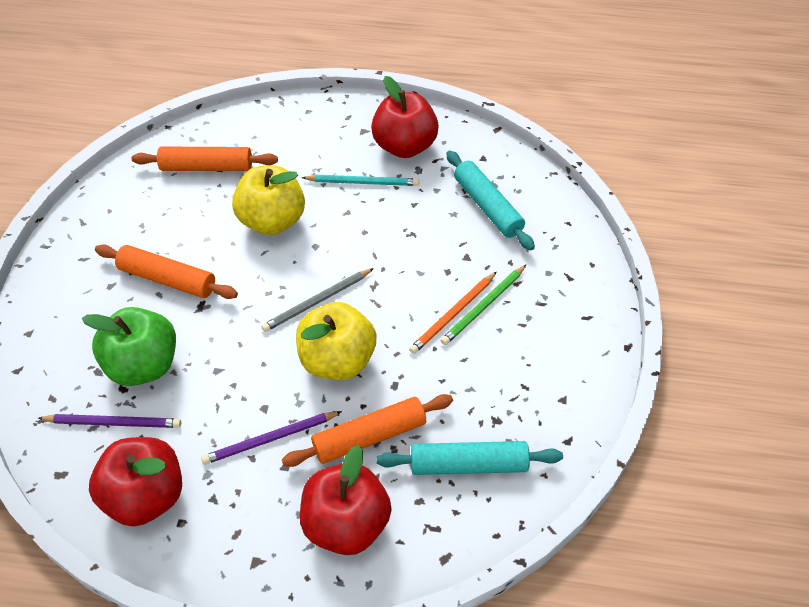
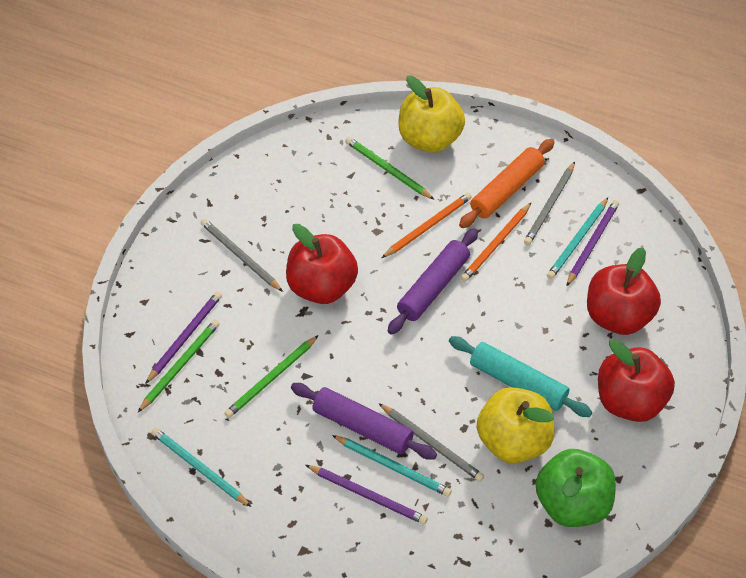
green pencil: [440,265,526,345] = 1 -> [138,320,220,412] [224,335,319,418] [345,137,434,199] = 3
grey pencil: [261,268,374,332] = 1 -> [201,219,283,292] [379,403,484,482] [524,162,575,245] = 3
orange pencil: [409,272,496,354] = 1 -> [382,193,472,258] [461,203,531,282] = 2
orange rolling pin: [95,244,238,299] [132,147,278,171] [282,394,453,467] = 3 -> [459,139,554,228] = 1
purple pencil: [38,414,181,428] [201,411,342,465] = 2 -> [145,291,222,384] [306,465,428,525] [567,200,619,286] = 3
purple rolling pin: none = 0 -> [291,383,437,460] [388,228,478,335] = 2
turquoise pencil: [302,175,419,186] = 1 -> [151,428,251,507] [332,435,452,497] [547,197,608,279] = 3
turquoise rolling pin: [377,441,563,475] [446,150,535,251] = 2 -> [449,336,592,417] = 1

